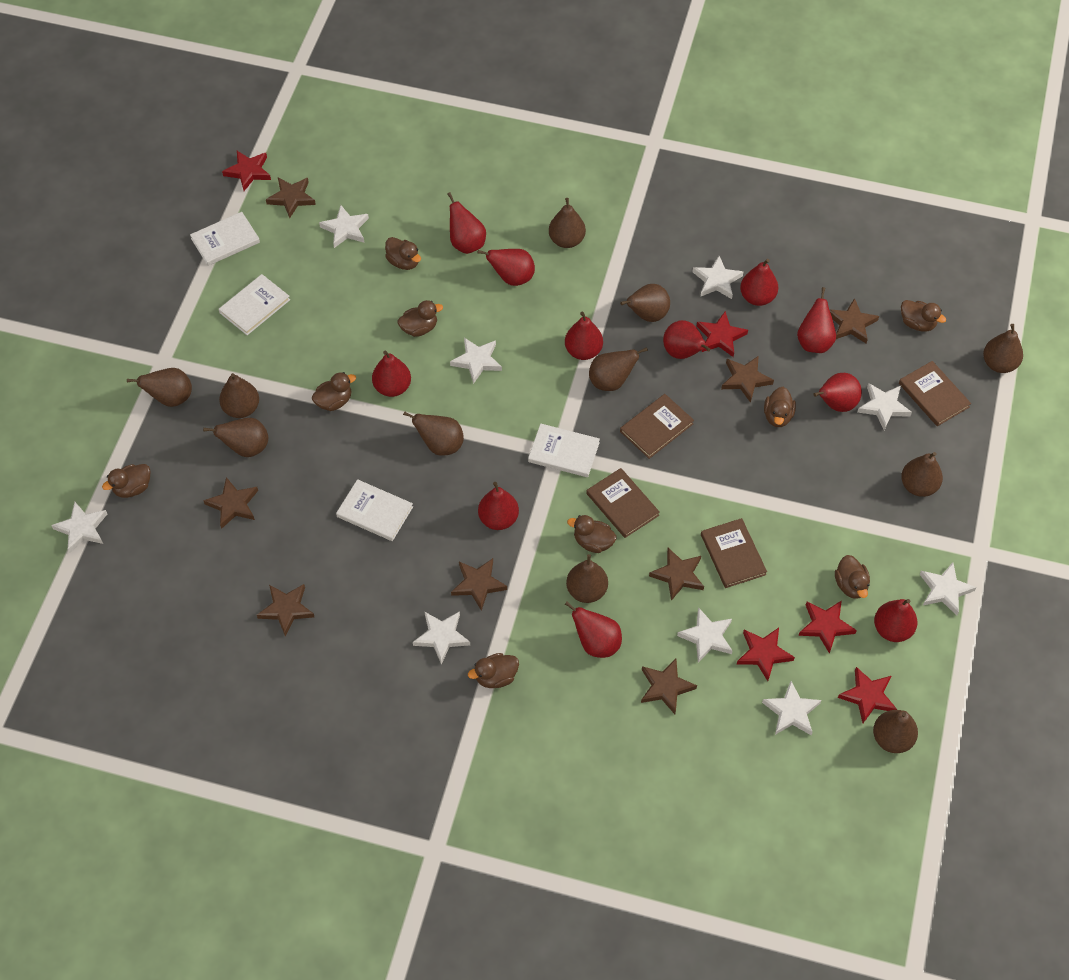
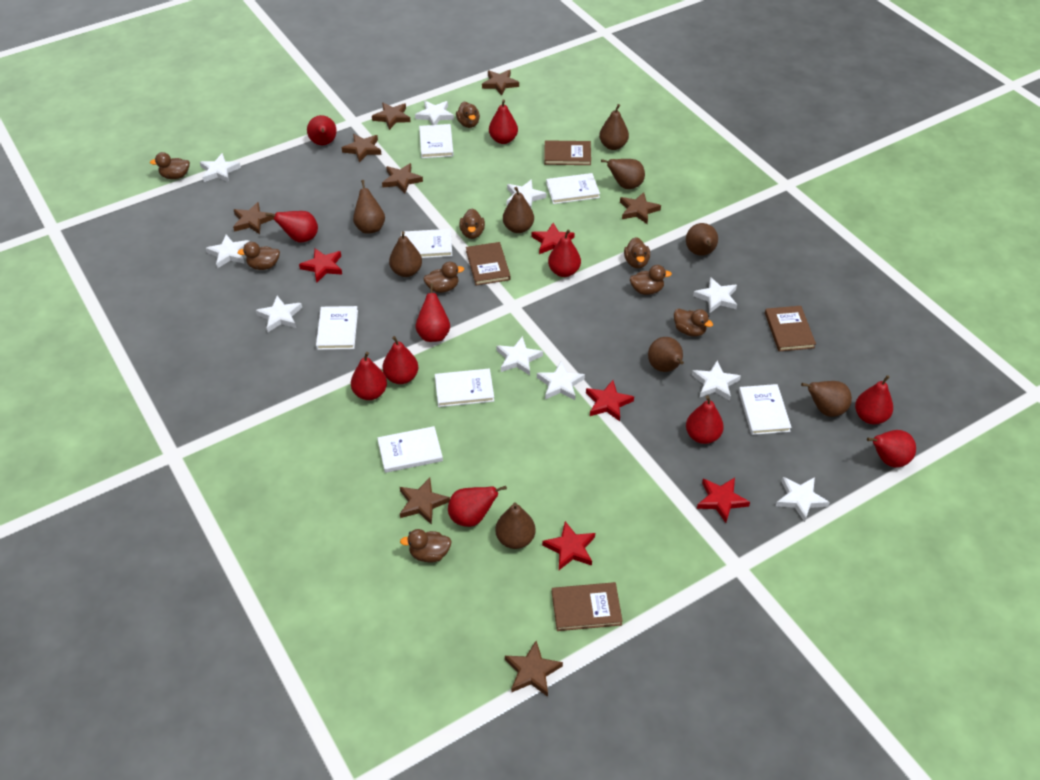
brown pear: [127,368,192,407] [203,418,268,457] [219,373,259,418] [403,411,464,456] [549,198,586,248] [566,554,608,603] [589,347,648,391] [620,284,670,322] [873,710,918,753] [901,452,943,497] [983,324,1023,373] = 11 -> [353,180,385,234] [389,231,422,277] [495,502,536,549] [503,187,534,233] [599,104,629,150] [601,159,645,189] [648,337,684,372] [686,223,718,256] [801,381,852,417] = 9
white book: [190,212,260,266] [219,274,290,335] [336,479,413,541] [528,424,600,477] = 4 -> [316,306,358,350] [377,426,443,473] [401,229,452,258] [419,124,454,158] [435,369,494,407] [546,173,600,204] [739,384,792,435] = 7
white star: [51,502,107,553] [319,205,369,248] [413,611,470,664] [450,338,502,384] [677,607,732,662] [692,256,743,299] [762,681,822,735] [858,383,912,430] [919,562,976,616] = 9 -> [200,153,241,182] [206,235,250,268] [256,296,302,332] [415,101,454,125] [496,336,543,375] [507,179,546,208] [537,361,585,400] [692,361,741,401] [693,277,737,313] [776,477,830,522] = 10

